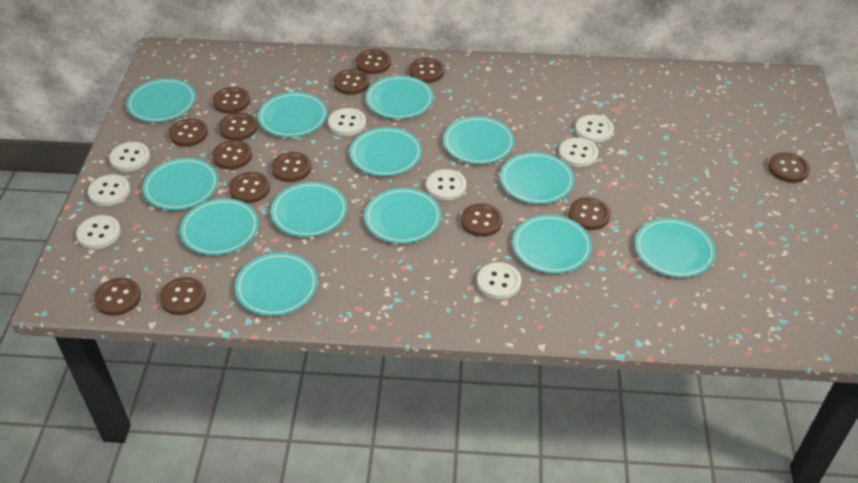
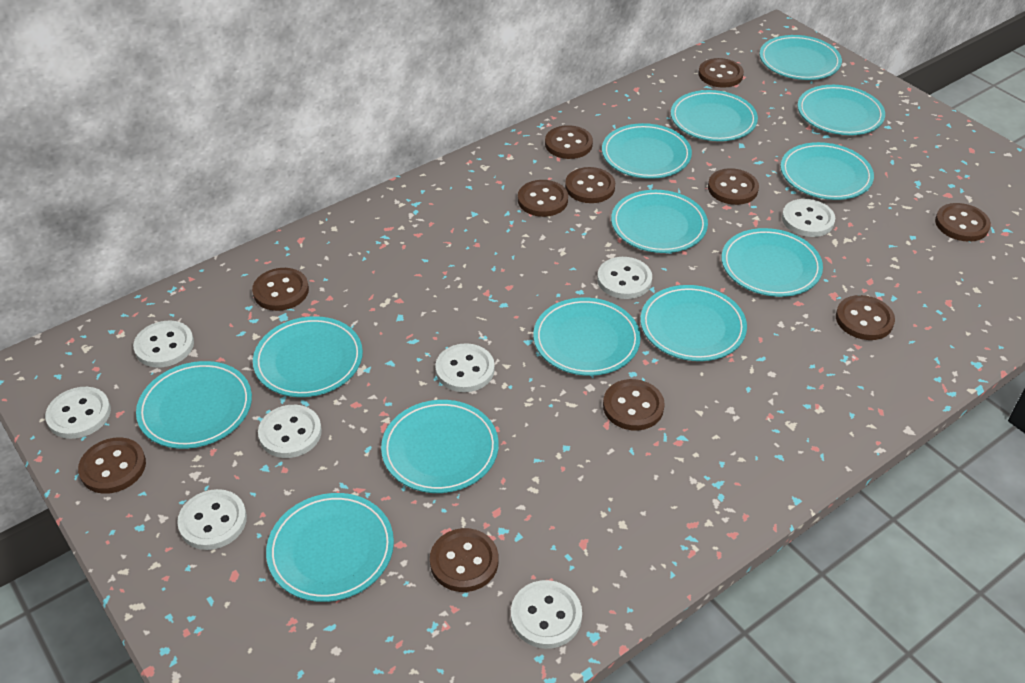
brown button: [94,278,141,316] [160,277,206,315] [168,118,208,147] [212,140,252,170] [213,87,250,114] [219,113,257,141] [229,172,270,203] [271,152,311,182] [333,69,370,95] [356,49,391,74] [409,58,444,83] [461,203,503,237] [568,197,611,230] [768,152,810,183] = 14 -> [78,437,146,494] [252,268,309,311] [430,528,498,592] [518,180,568,217] [545,125,593,159] [565,167,615,203] [603,379,665,430] [699,58,744,88] [708,168,759,205] [836,295,895,340] [935,203,991,242] = 11

